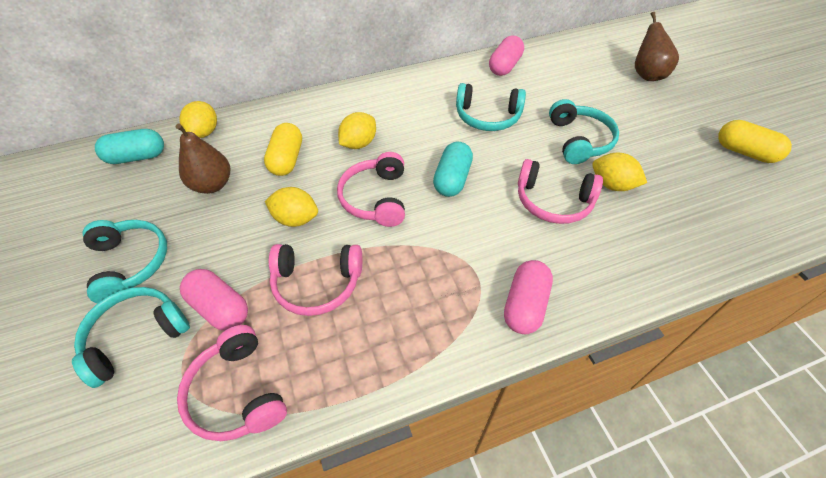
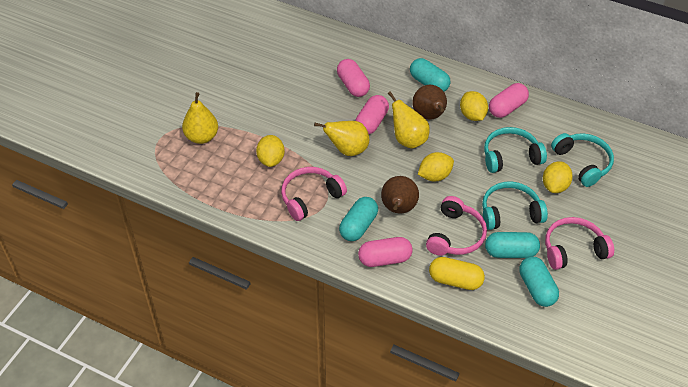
pink capsule: [180,269,248,331] [489,35,524,76] [504,260,553,334] = 3 -> [337,59,370,97] [355,95,389,134] [358,237,413,267] [489,83,529,118] = 4
pink headphones: [177,325,287,441] [269,244,362,316] [337,152,405,227] [518,159,603,224] = 4 -> [281,167,347,221] [426,196,487,256] [545,217,614,270] = 3
turquoise capsule: [95,129,164,164] [433,142,473,197] = 2 -> [339,197,378,241] [410,58,450,92] [485,232,540,258] [519,256,559,307] = 4
turquoise headphones: [72,287,190,388] [82,220,167,303] [456,83,526,131] [549,99,619,164] = 4 -> [482,182,548,230] [484,127,547,173] [551,133,614,187] = 3
yellow capsule: [264,123,302,176] [718,120,792,163] = 2 -> [429,257,485,290] = 1
yellow pear: none = 0 -> [182,92,218,144] [314,121,369,156] [388,91,430,149] = 3

